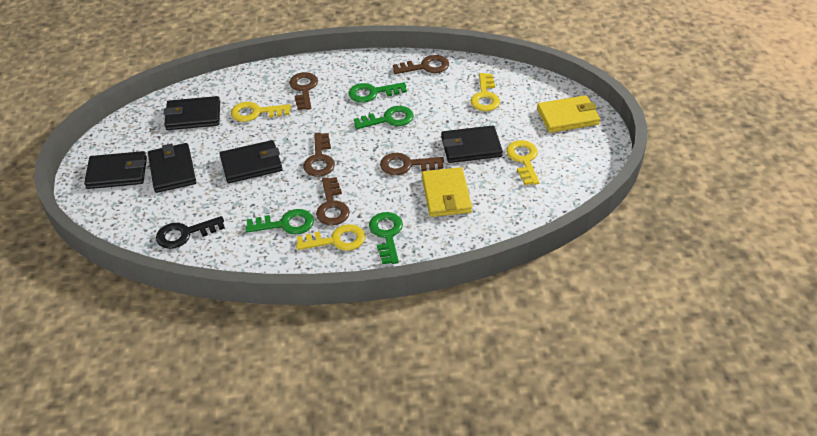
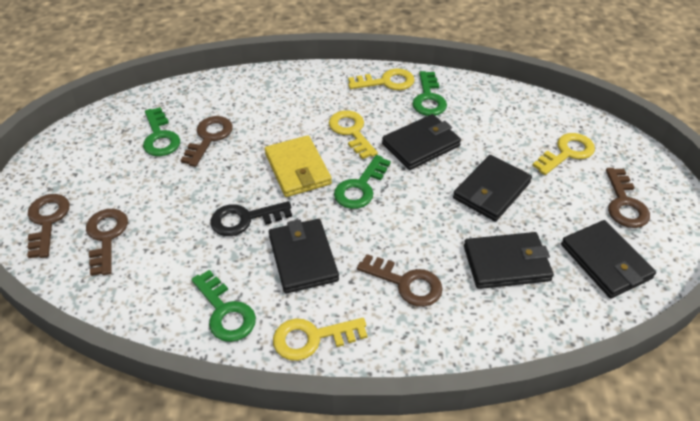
yellow wallet: [422,167,472,217] [537,95,600,133] = 2 -> [265,135,332,197] = 1

